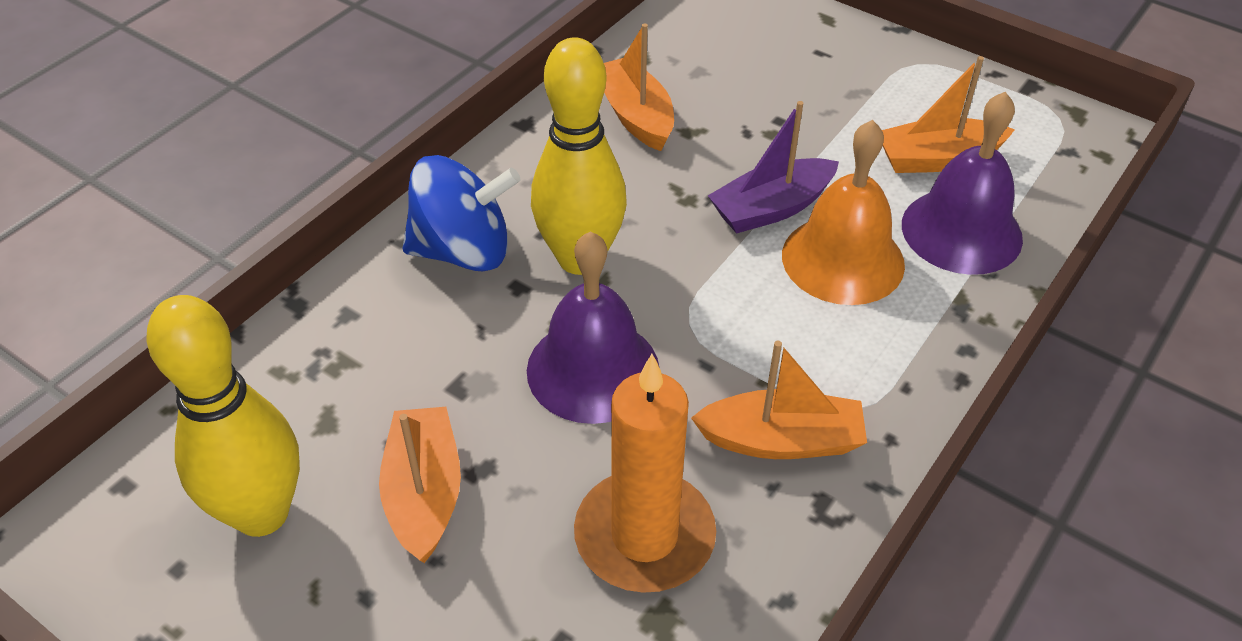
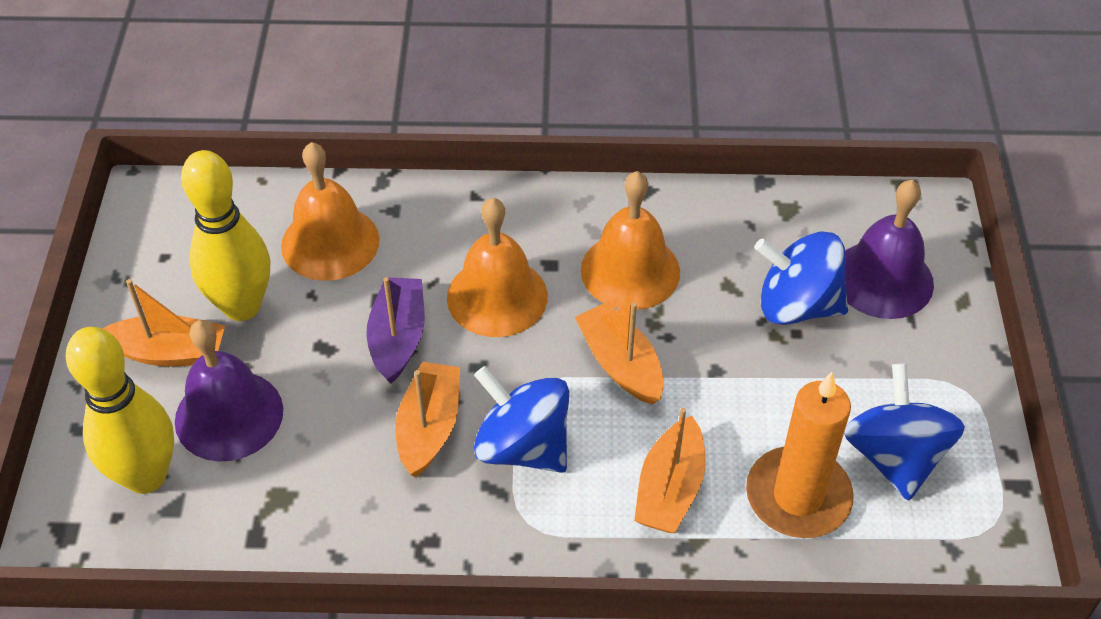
blue spinning top: [402,155,521,271] = 1 -> [474,366,569,473] [754,231,848,325] [844,363,965,501] = 3
orange bell: [782,120,905,305] = 1 -> [281,142,380,281] [447,198,548,337] [581,171,680,310] = 3

